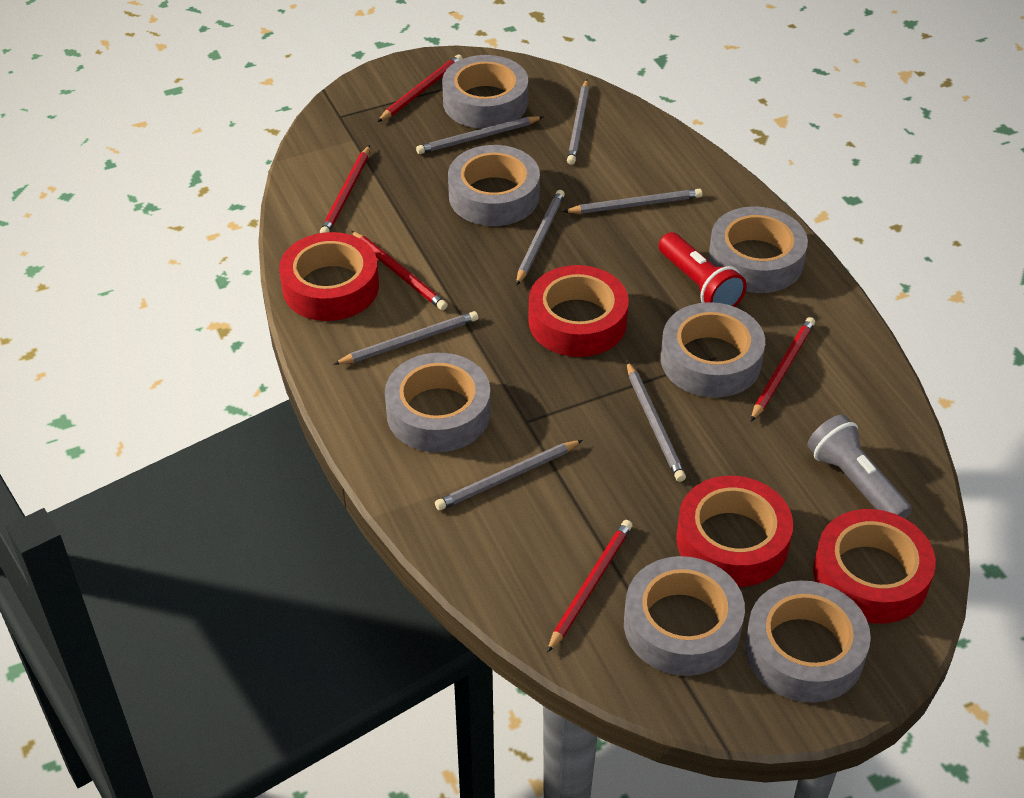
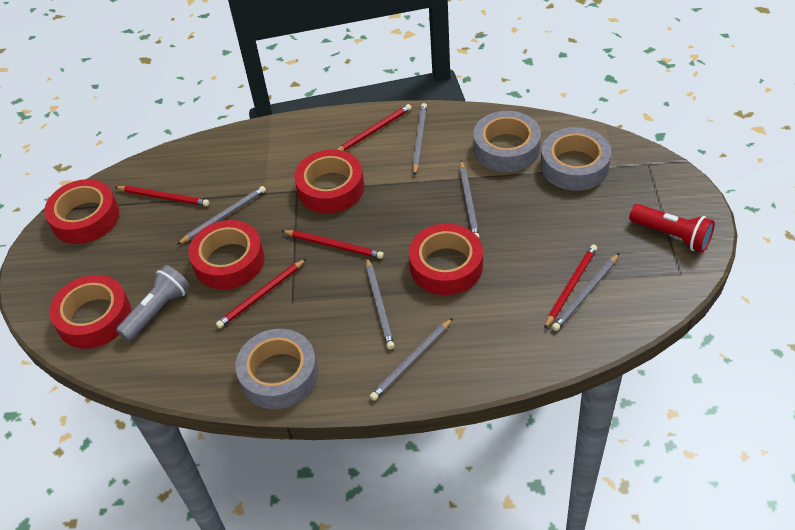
grey pencil: [333,311,478,365] [416,116,543,154] [435,440,582,510] [516,190,565,286] [563,189,702,214] [567,80,589,165] [627,361,686,482] = 7 -> [177,186,266,245] [366,258,395,349] [370,318,453,401] [412,103,427,176] [460,161,479,238] [552,253,619,331] = 6
grey tape: [385,353,491,452] [442,55,528,129] [448,145,540,226] [624,556,745,676] [661,302,765,398] [708,206,808,293] [745,581,871,703] = 7 -> [235,329,318,409] [473,111,541,172] [541,127,611,191] = 3
red tape: [279,232,379,321] [528,265,629,357] [676,476,793,587] [813,509,936,624] = 4 -> [44,179,119,244] [49,275,131,349] [188,220,264,290] [294,149,364,213] [409,224,483,295] = 5

